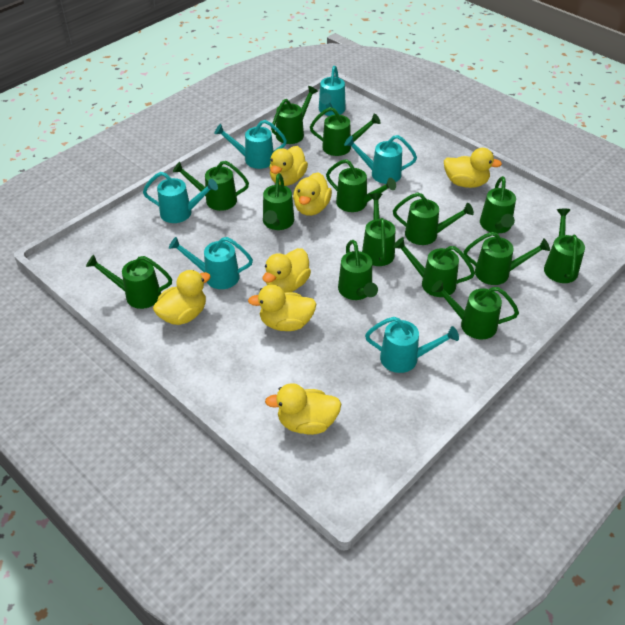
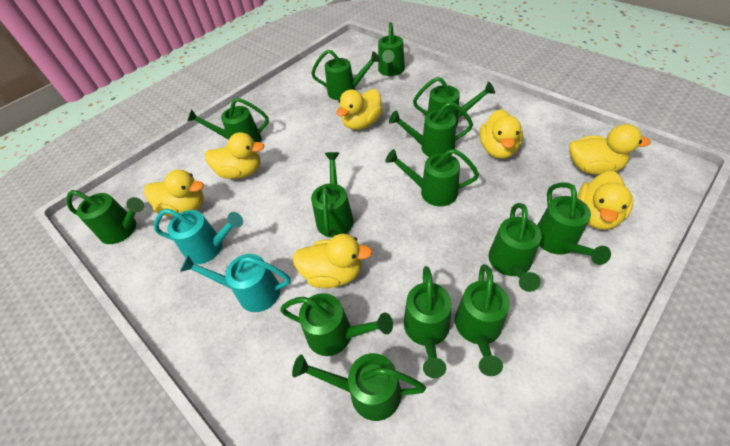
turquoise watering can: [143,172,218,223] [169,237,253,289] [214,120,287,169] [319,66,346,116] [344,135,417,184] [365,317,459,373] = 6 -> [154,209,243,264] [180,254,291,312] = 2

